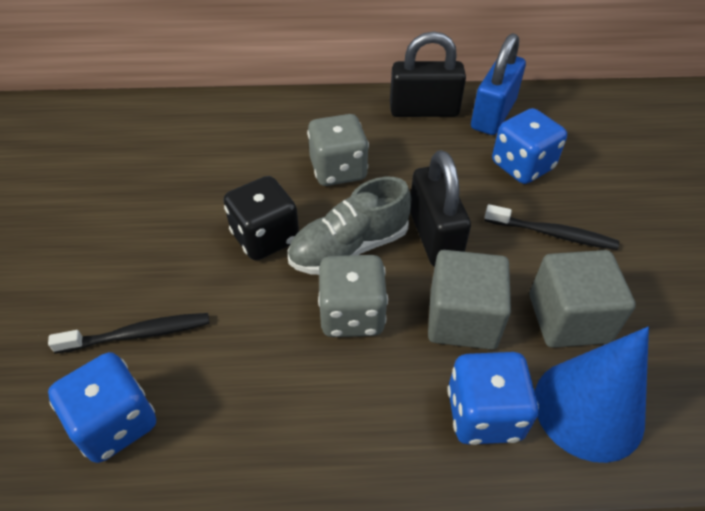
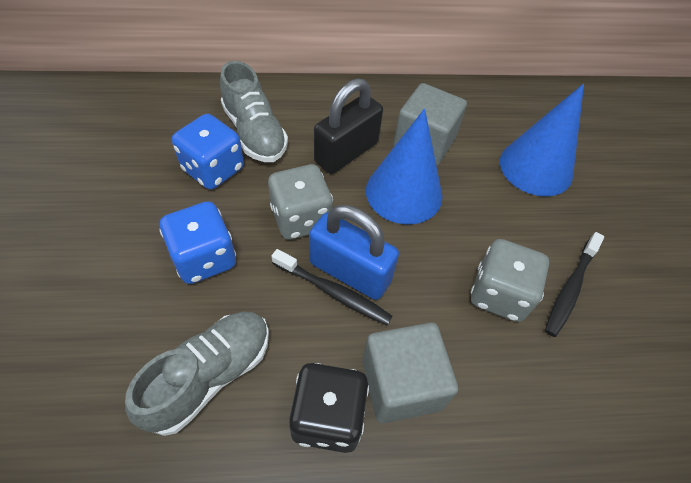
black padlock: [390,31,466,117] [410,150,471,267] = 2 -> [314,78,383,174] = 1
blue cone: [535,327,649,463] = 1 -> [366,109,442,224] [500,84,584,197] = 2
blue dice: [48,352,156,463] [447,352,539,445] [492,108,567,184] = 3 -> [160,201,236,284] [172,114,244,190] = 2
grey shoe: [288,177,411,275] = 1 -> [125,312,269,436] [220,61,288,162] = 2

